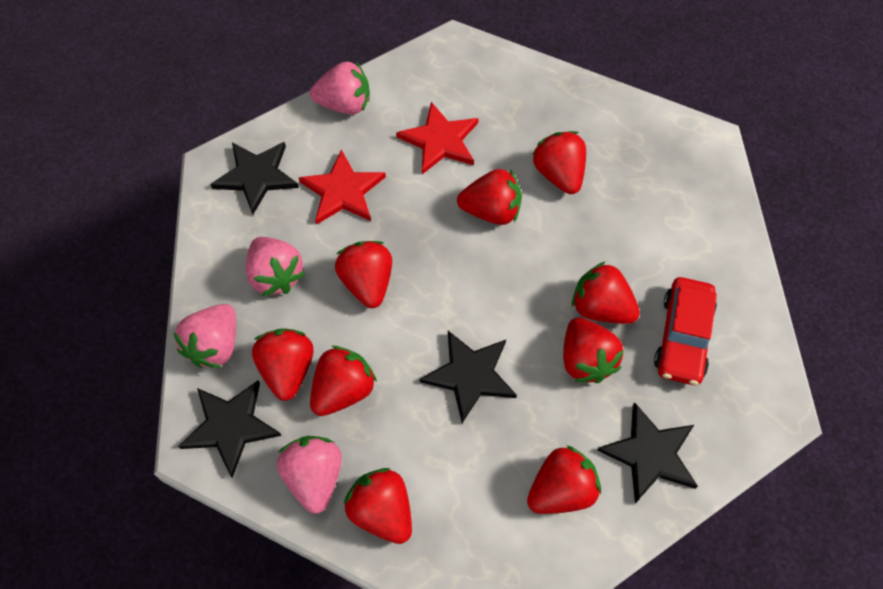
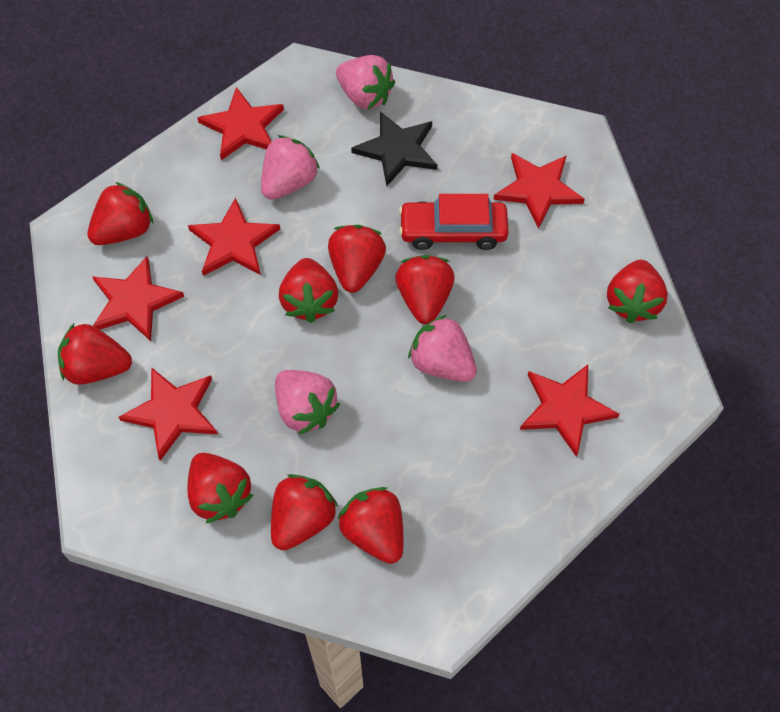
black star: [178,380,282,478] [210,142,299,214] [420,331,517,423] [597,402,698,503] = 4 -> [351,111,437,186] = 1
red star: [299,150,386,225] [396,102,478,174] = 2 -> [92,256,184,341] [119,367,218,461] [188,198,280,276] [197,87,284,160] [493,153,585,229] [520,365,619,457] = 6

